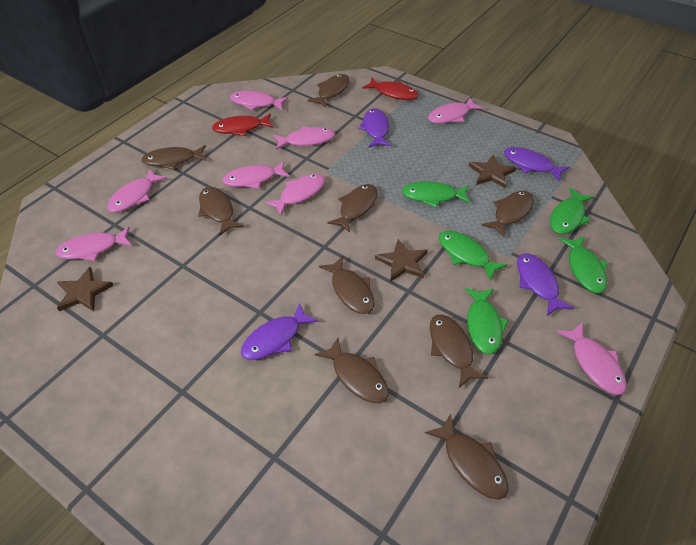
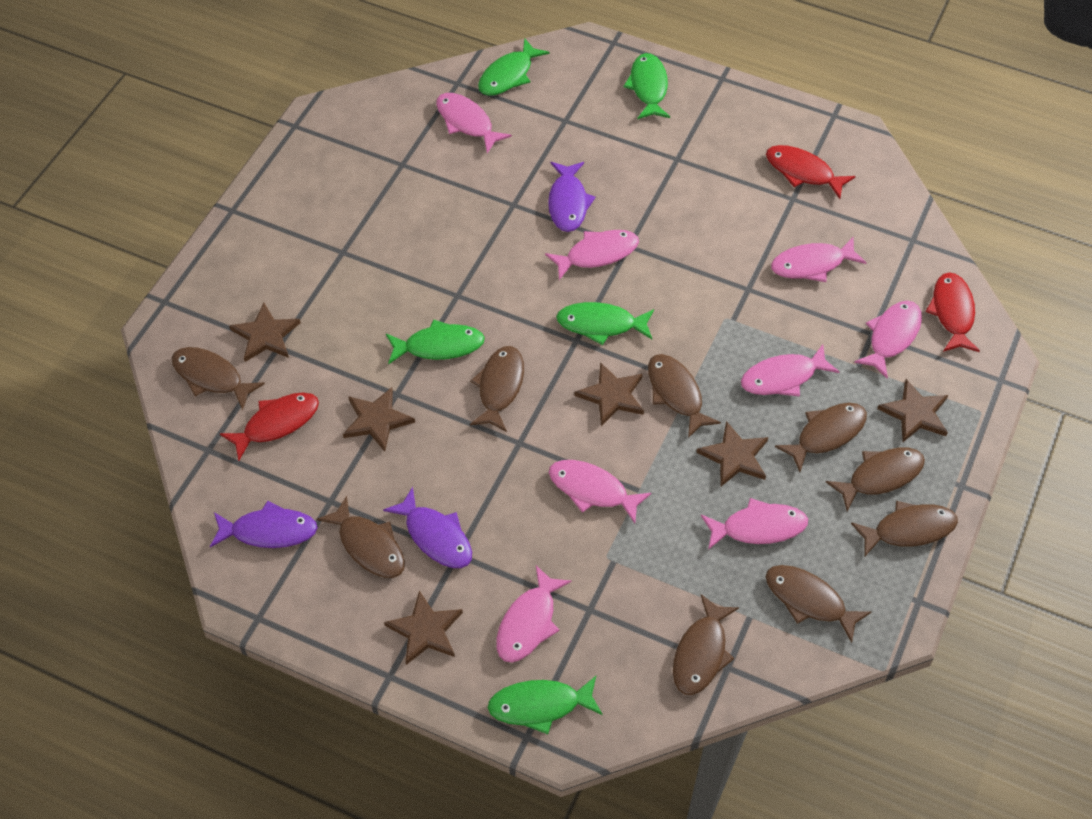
brown star: [57,267,114,311] [375,239,428,282] [469,154,516,188] = 3 -> [229,303,301,362] [343,387,415,452] [384,591,463,665] [575,362,644,426] [696,421,768,486] [877,379,948,442] = 6
purple fish: [241,303,318,360] [358,108,392,148] [504,147,569,181] [517,254,574,316] = 4 -> [210,501,318,548] [383,487,472,568] [548,162,596,232] = 3
red fish: [212,114,274,136] [362,77,419,100] = 2 -> [220,392,319,461] [766,145,856,199] [926,272,980,352] = 3

